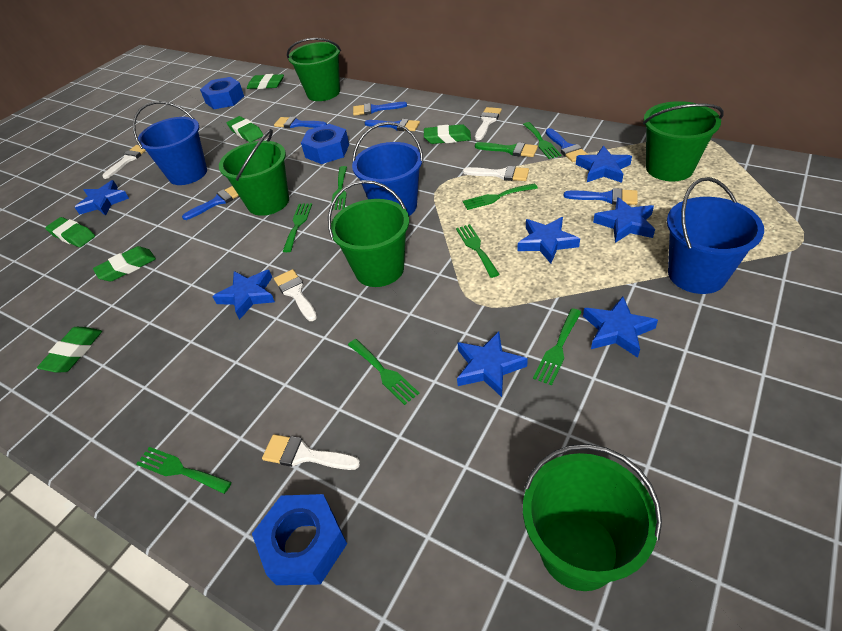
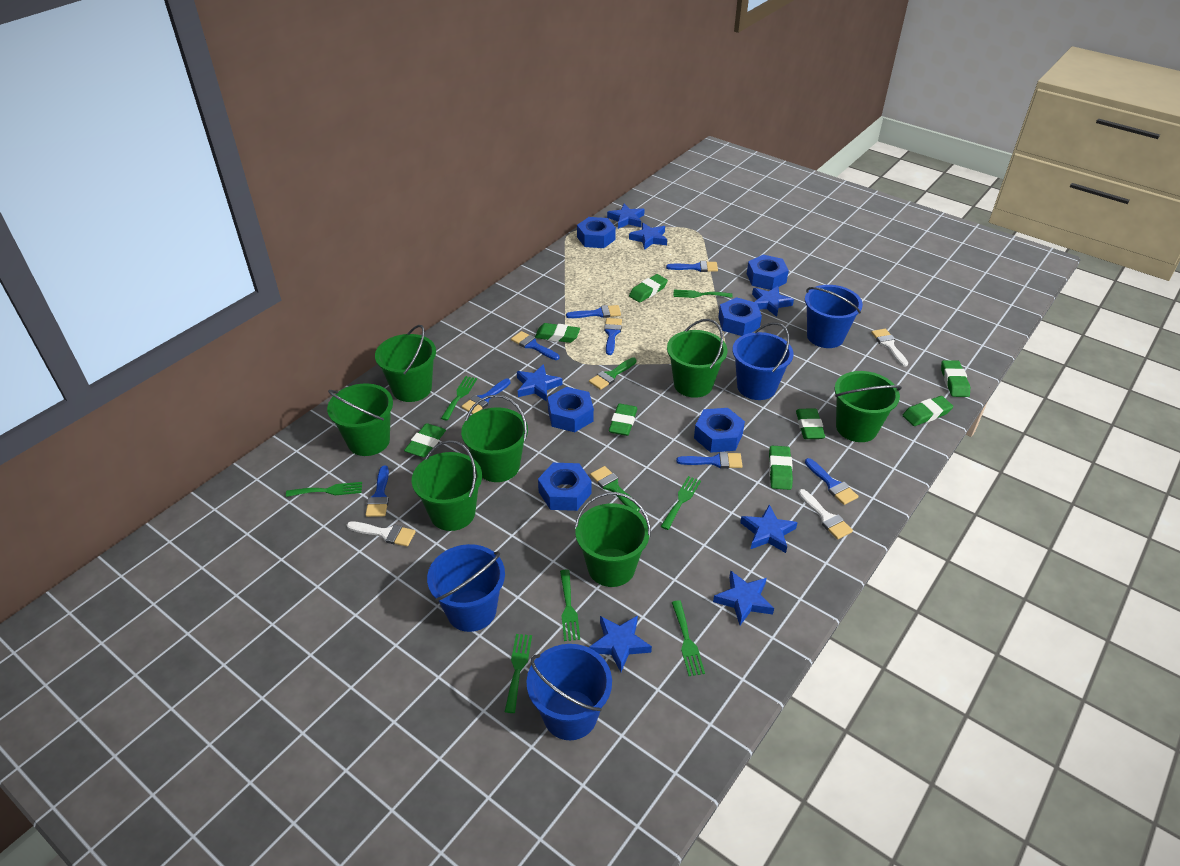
blue brush: [182,186,239,220] [274,117,327,128] [353,102,407,116] [364,119,420,131] [546,128,588,162] [563,188,638,205] = 6 -> [365,466,389,517] [461,379,511,414] [511,331,560,360] [566,305,621,318] [604,318,622,355] [666,261,718,272] [676,452,742,469] [805,458,859,505] = 8
blue bucket: [133,101,207,185] [352,122,424,216] [667,177,764,294] = 3 -> [427,544,505,632] [527,644,612,740] [732,322,794,400] [805,285,863,348] = 4
blue nut: [200,77,244,109] [252,494,347,585] [301,124,349,164] = 3 -> [538,463,592,511] [548,387,594,432] [577,217,616,248] [694,408,745,453] [718,297,762,336] [747,255,789,290] = 6
green brush: [475,142,538,157] = 1 -> [589,357,637,390] [590,466,640,512] = 2
green bucket: [219,129,289,216] [287,38,341,101] [328,180,409,287] [523,444,662,591] [643,101,724,181] = 5 -> [327,383,393,456] [375,325,436,402] [412,440,482,531] [461,395,528,482] [575,492,651,587] [667,319,727,398] [834,371,902,442] = 7
green eraser: [37,327,102,373] [45,217,95,247] [93,246,156,282] [227,116,263,142] [247,74,284,89] [424,124,471,144] = 6 -> [404,423,446,457] [535,323,580,343] [609,404,637,436] [629,274,668,303] [769,446,793,490] [796,408,825,439] [902,396,953,426] [941,360,970,397] = 8
green fork: [136,447,231,494] [283,203,312,252] [332,166,347,210] [348,339,420,405] [456,224,500,278] [463,183,538,210] [523,122,561,159] [533,308,582,385] = 8 -> [286,482,362,497] [441,376,477,421] [505,634,532,713] [560,570,580,641] [660,476,701,530] [672,600,705,676] [673,290,732,298] = 7
white brush: [102,145,146,179] [262,434,360,470] [274,269,317,321] [463,166,529,181] [475,107,502,141] = 5 -> [347,521,416,547] [798,489,853,539] [871,329,908,367] = 3

